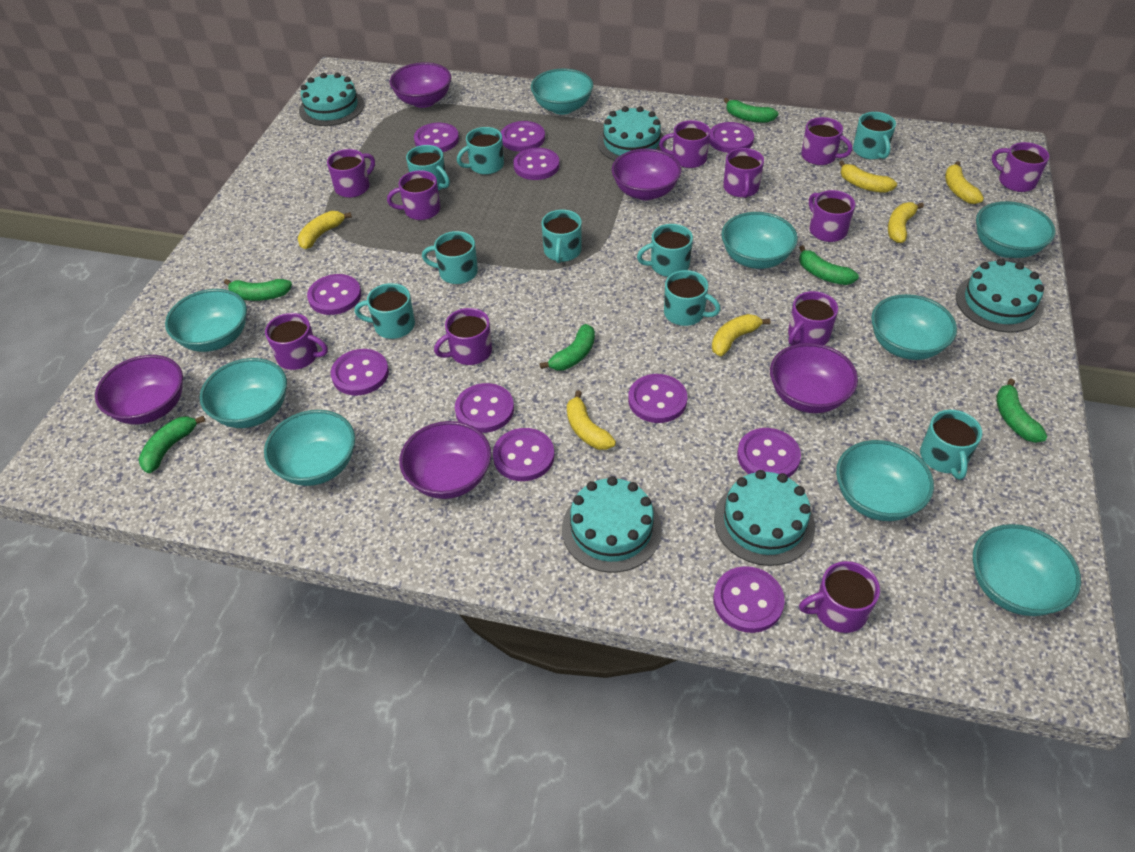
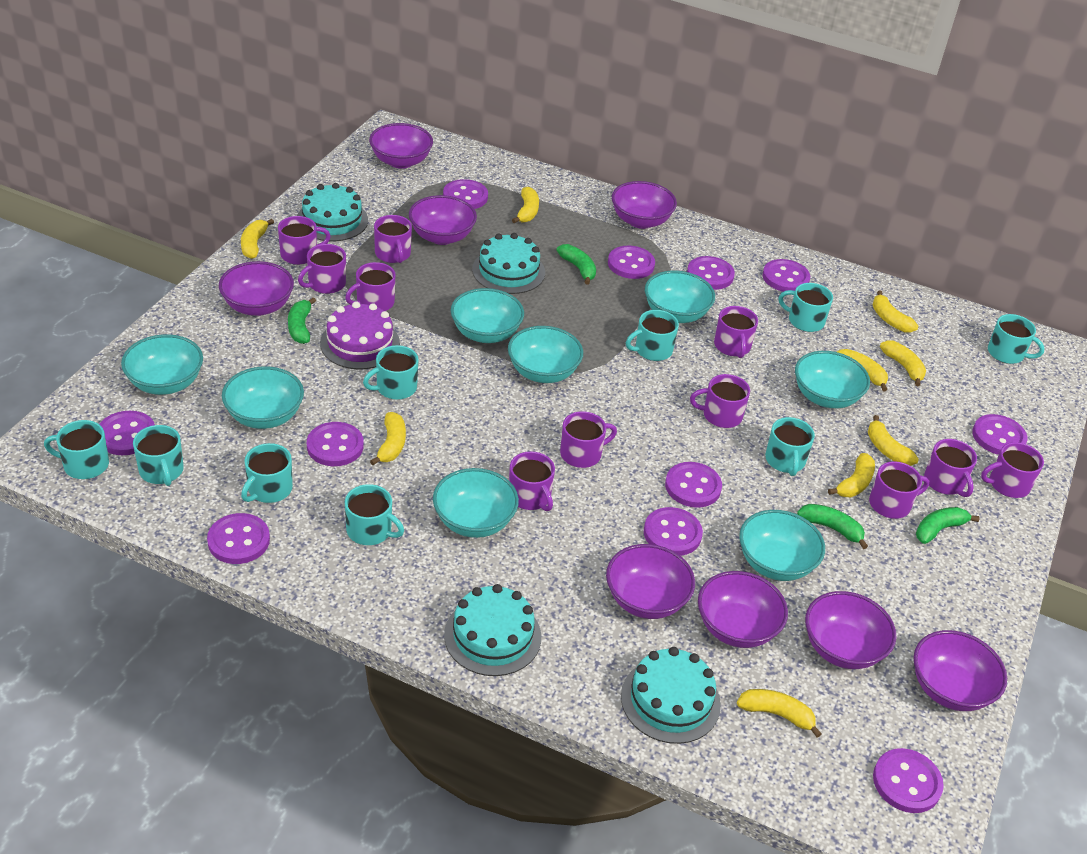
green banana: [138,416,206,473] [224,279,292,301] [540,324,595,371] [724,98,779,123] [799,245,859,285] [996,379,1048,443] = 6 -> [288,297,316,344] [557,244,596,285] [797,504,868,549] [916,507,980,544] = 4
purple bowl: [95,355,183,424] [390,62,451,108] [399,421,491,499] [612,149,681,200] [770,343,858,413] = 5 -> [219,261,294,316] [369,123,433,169] [409,195,477,245] [606,544,695,619] [612,181,677,229] [698,571,788,648] [805,591,896,669] [914,630,1007,711] = 8
purple cake: none = 0 -> [320,301,400,370] = 1
turquoise bowl: [165,289,247,352] [200,358,287,428] [264,410,355,486] [531,68,593,115] [722,212,798,269] [836,440,934,521] [871,294,957,360] [973,524,1081,616] [976,201,1056,258] = 9 -> [121,334,203,395] [222,367,304,429] [433,468,519,538] [451,288,524,343] [508,326,583,383] [645,271,715,323] [739,510,825,581] [795,351,870,408] = 8
turquoise cake: [299,73,364,126] [562,476,662,573] [597,106,666,161] [714,470,815,566] [956,258,1044,332] = 5 -> [297,183,368,241] [444,584,541,676] [472,233,545,294] [621,647,721,744] = 4
yellow banana: [297,211,352,249] [567,390,616,450] [712,314,770,356] [839,160,897,193] [888,202,924,243] [945,161,984,204] = 6 -> [241,219,274,259] [370,412,406,465] [512,187,539,223] [737,689,822,738] [828,453,875,497] [837,349,888,391] [868,415,919,466] [873,290,918,333] [880,340,926,387] = 9

